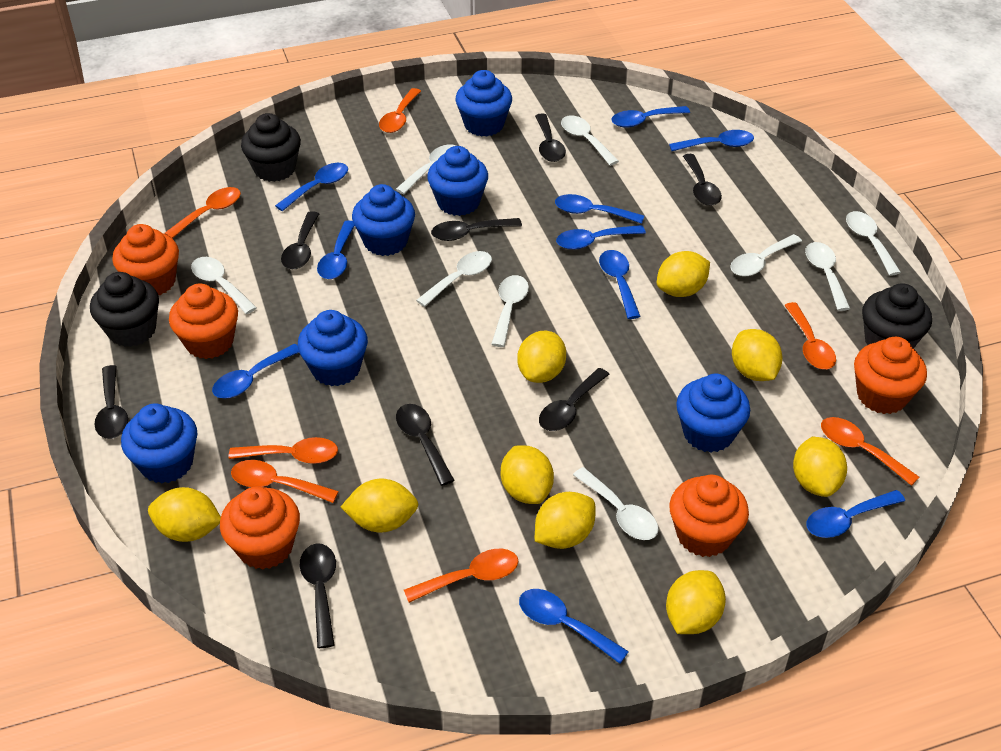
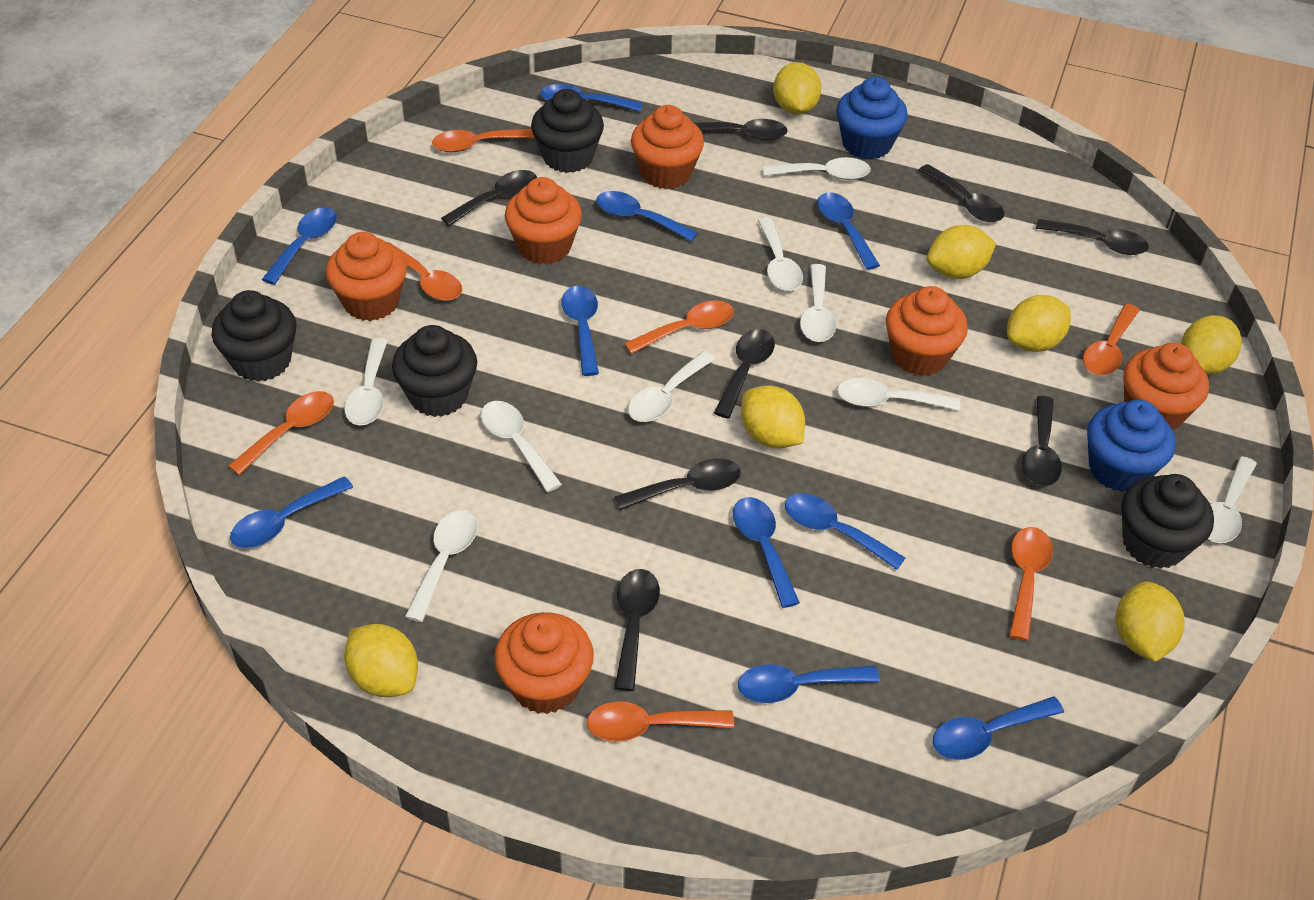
black cupcake: [90,272,159,347] [241,113,301,182] [862,283,932,348] = 3 -> [212,290,296,382] [392,325,477,417] [531,89,604,173] [1121,474,1214,569] = 4
blue cupcake: [121,404,197,484] [298,310,368,386] [352,184,415,256] [427,146,488,216] [455,70,512,137] [676,374,750,452] = 6 -> [836,77,908,160] [1087,399,1176,492] = 2
orange cupcake: [112,224,179,295] [169,283,238,359] [220,486,300,570] [669,475,749,557] [854,337,927,414] = 5 -> [326,232,407,321] [494,612,594,714] [505,177,582,264] [631,105,704,189] [886,286,968,376] [1123,343,1209,430] = 6
yellow lemon: [148,487,221,542] [341,479,419,533] [501,445,554,504] [517,331,566,383] [535,492,596,549] [657,251,710,297] [666,570,726,634] [732,329,783,381] [793,437,847,497] = 9 -> [344,624,418,697] [741,385,805,448] [773,62,821,115] [927,225,996,279] [1007,295,1071,352] [1116,581,1184,662] [1181,315,1242,375] = 7

